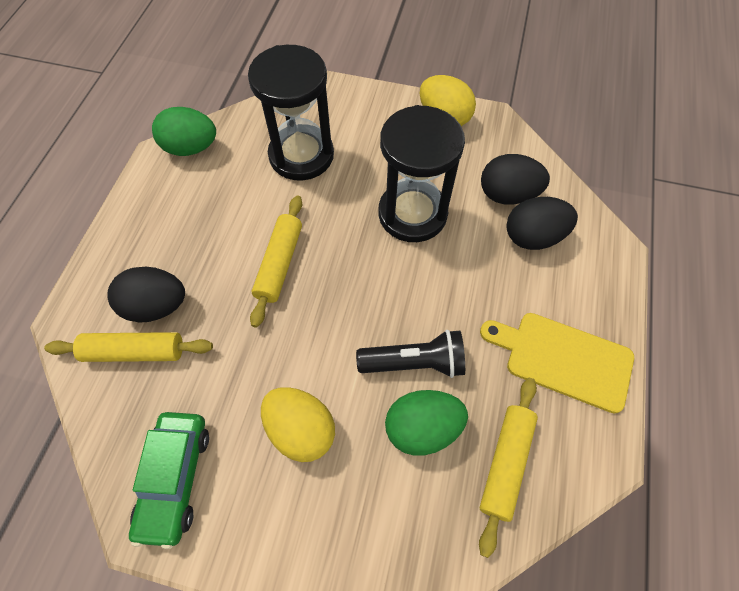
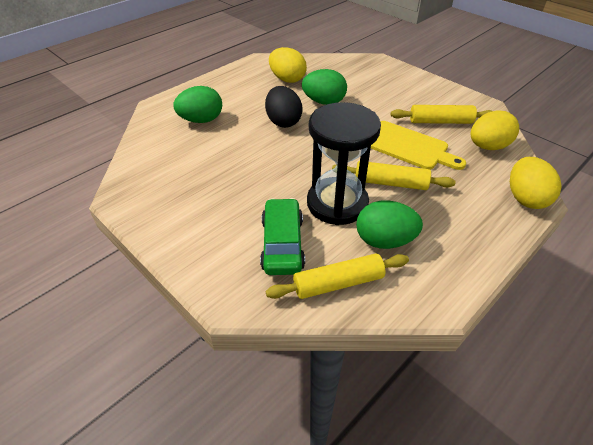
black egg: [107,267,185,323] [481,154,550,205] [507,197,578,250] = 3 -> [265,86,303,128] = 1
black flashlight: [356,330,465,378] = 1 -> none = 0
black hourglass: [248,45,334,180] [378,105,465,242] = 2 -> [307,102,381,225] = 1
green egg: [152,107,216,156] [385,390,468,456] = 2 -> [173,86,222,123] [302,69,347,105] [356,200,423,249] = 3
yellow egg: [261,387,335,462] [420,75,476,126] = 2 -> [269,47,307,83] [471,110,519,150] [510,157,562,209] = 3

